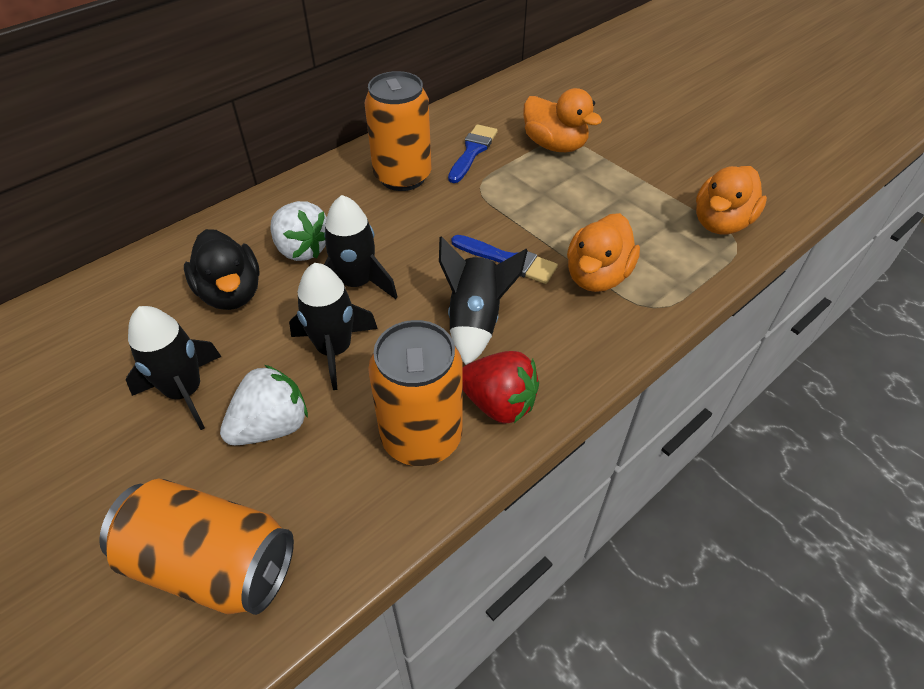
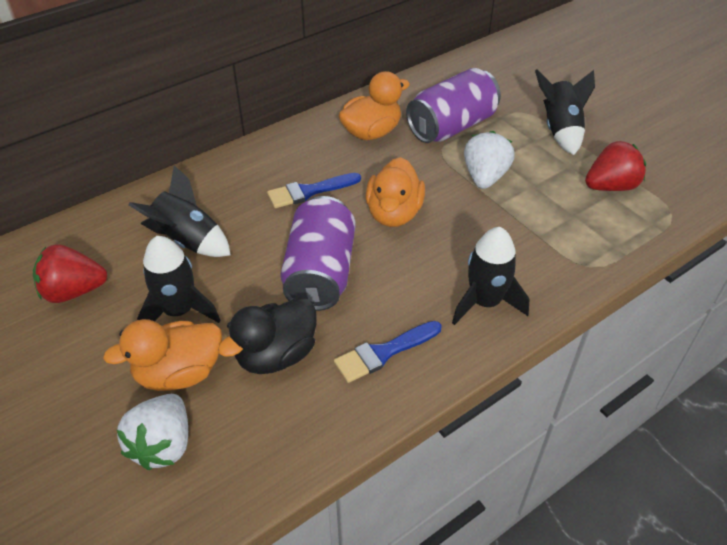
orange can: [99,478,294,615] [364,71,431,191] [368,320,463,466] = 3 -> none = 0
purple can: none = 0 -> [280,196,355,311] [406,68,501,143] = 2
red strawberry: [463,351,539,424] = 1 -> [33,244,108,303] [585,141,646,191] = 2

